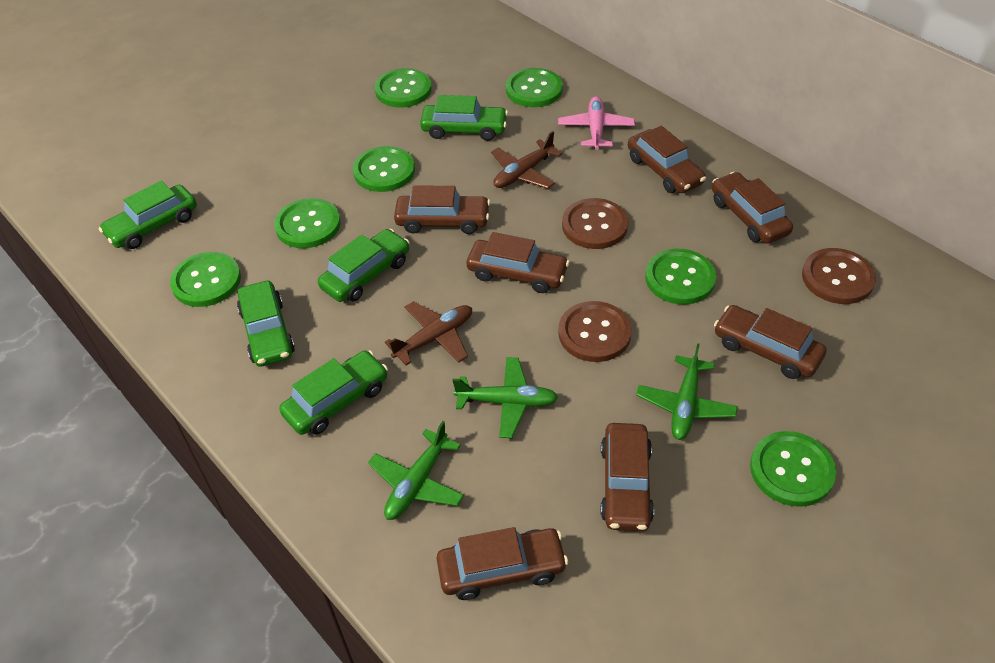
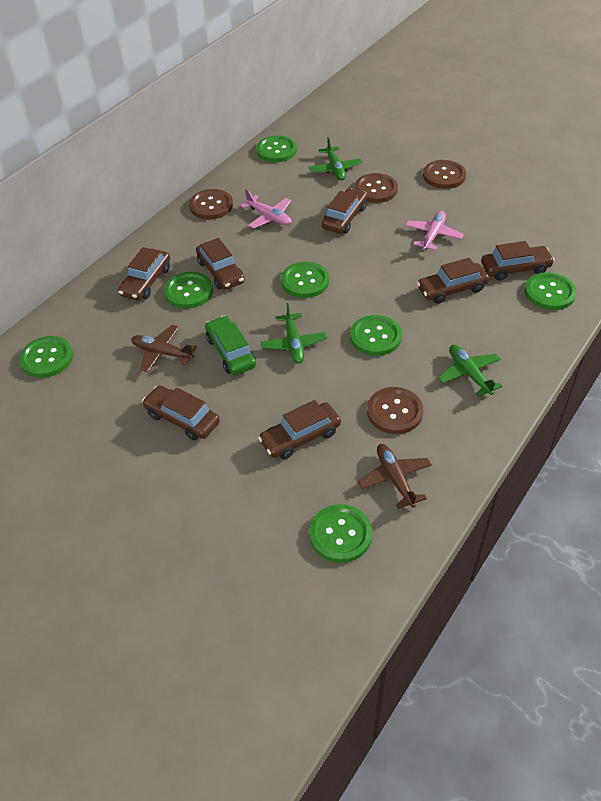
brown button: [558,301,632,362] [562,198,628,249] [802,248,876,304] = 3 -> [189,189,233,220] [355,173,398,203] [367,387,423,434] [423,160,466,189] = 4
green car: [99,180,197,249] [237,281,295,367] [279,350,388,435] [318,229,410,302] [420,95,508,141] = 5 -> [205,316,256,375] = 1
pink plane: [558,96,635,150] = 1 -> [241,190,291,229] [405,211,464,250] = 2

